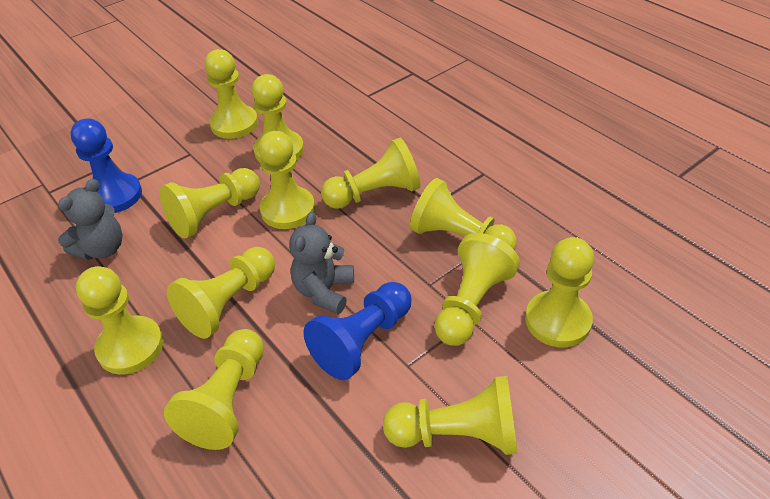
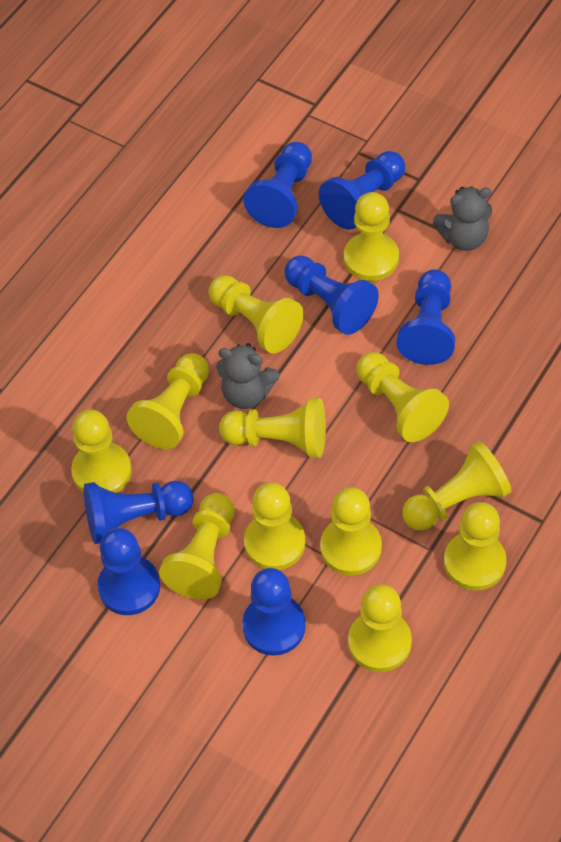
blue pawn: [70,118,142,213] [304,282,412,380] = 2 -> [84,481,194,544] [97,528,160,615] [242,568,306,656] [244,142,312,228] [284,255,379,335] [319,151,405,230] [396,269,455,365] = 7

